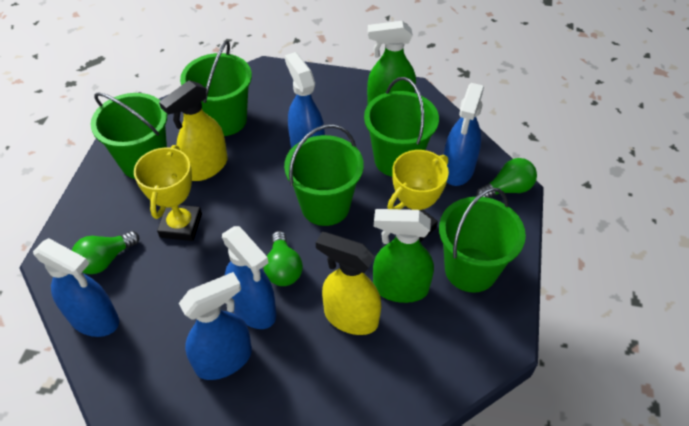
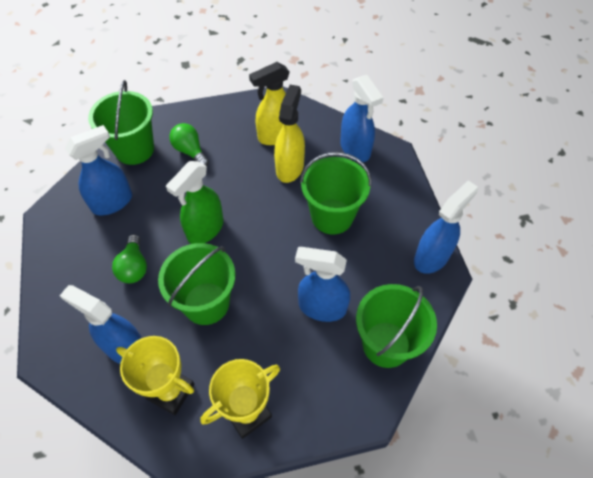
green bucket: [91,92,167,179] [180,41,252,136] [284,124,364,226] [364,77,439,177] [439,188,526,293] = 5 -> [88,80,154,165] [158,243,236,325] [300,152,372,234] [356,284,437,368] = 4
green light bulb: [72,231,139,274] [264,231,303,286] [476,158,537,198] = 3 -> [112,234,147,283] [170,123,209,166] = 2
green spray bottle: [367,21,416,104] [373,209,434,303] = 2 -> [166,161,224,244] = 1

